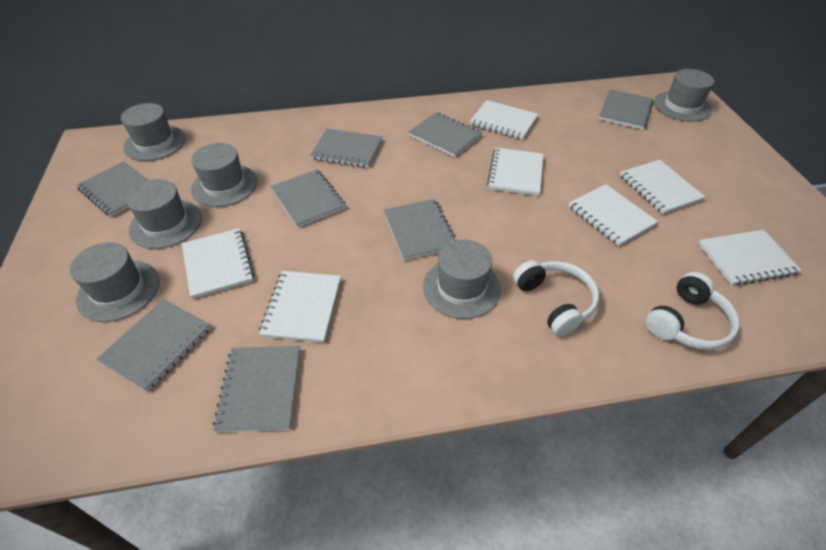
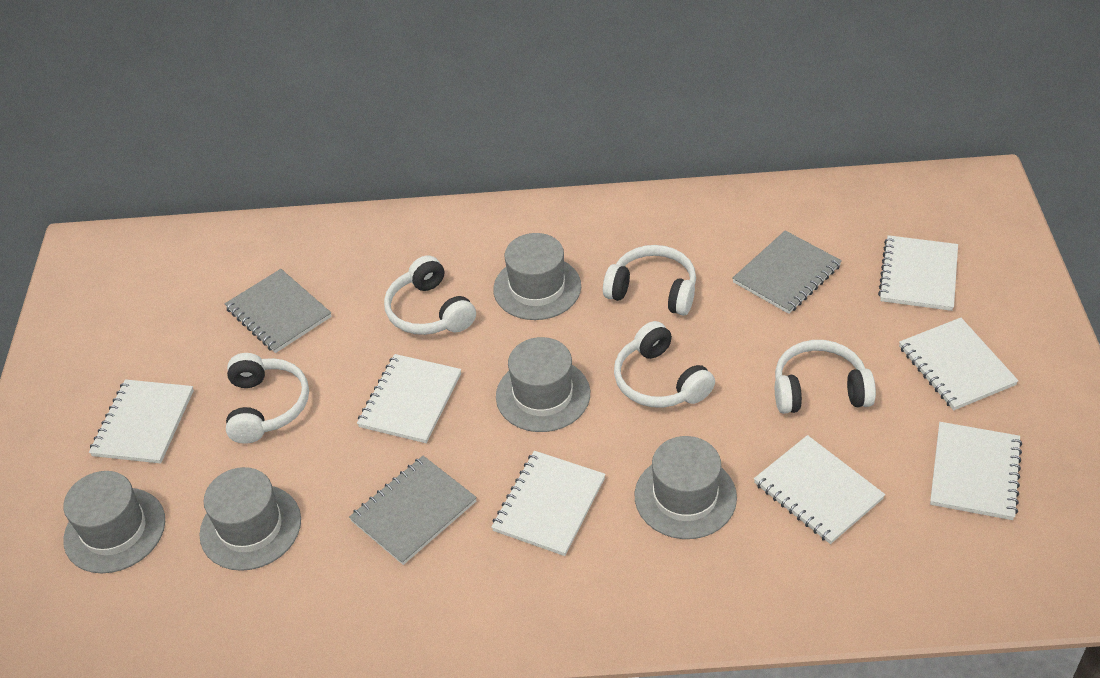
grey hat: [70,242,160,322] [121,103,186,161] [126,179,202,249] [191,143,258,207] [423,240,501,319] [654,69,715,122] = 6 -> [63,471,165,574] [199,467,301,571] [493,233,581,320] [496,337,590,432] [635,436,737,539] = 5
grey notebook: [76,161,149,217] [96,299,211,392] [213,346,300,433] [271,169,346,228] [310,129,382,168] [384,199,456,260] [408,112,482,157] [599,89,653,130] = 8 -> [225,269,332,353] [349,456,477,565] [732,230,842,314] = 3
white headphones: [513,260,599,336] [645,272,740,350] = 2 -> [226,353,309,444] [384,255,476,335] [603,245,696,316] [614,321,715,408] [775,340,876,414] = 5

